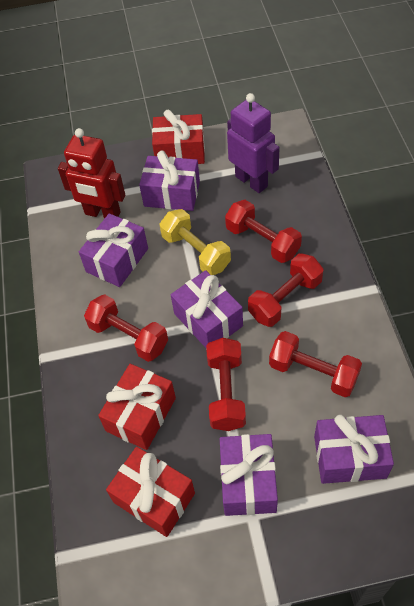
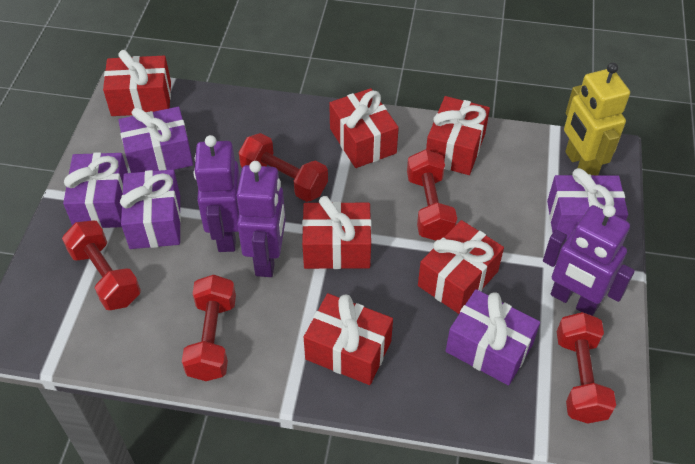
purple robot: [227,93,280,193] = 1 -> [193,135,240,252] [236,161,286,277] [543,205,635,316] = 3
red gift: [98,364,176,450] [106,447,195,537] [152,110,205,164] = 3 -> [103,50,171,116] [302,196,372,269] [304,293,393,385] [329,88,399,168] [418,220,504,314] [426,96,490,175] = 6
red robot: [58,128,125,219] = 1 -> none = 0
yellow dumbbell: [160,209,231,275] = 1 -> none = 0
yellow robot: none = 0 -> [564,63,630,175] = 1

